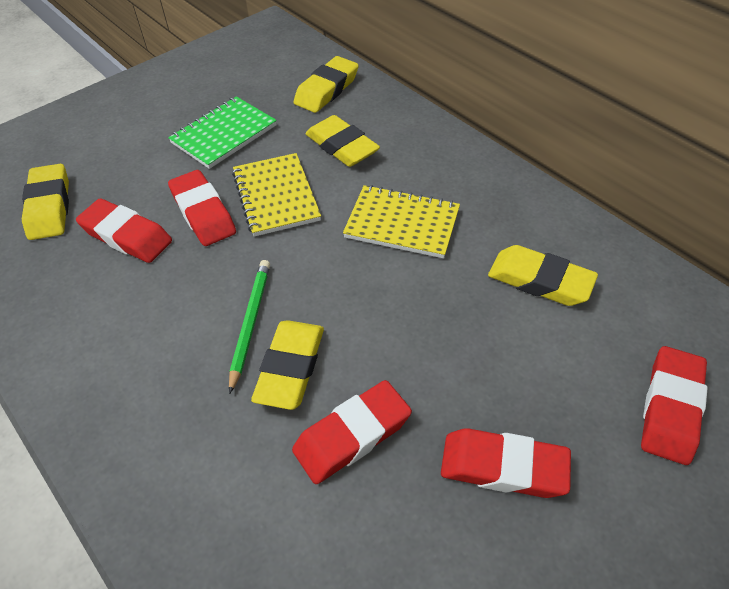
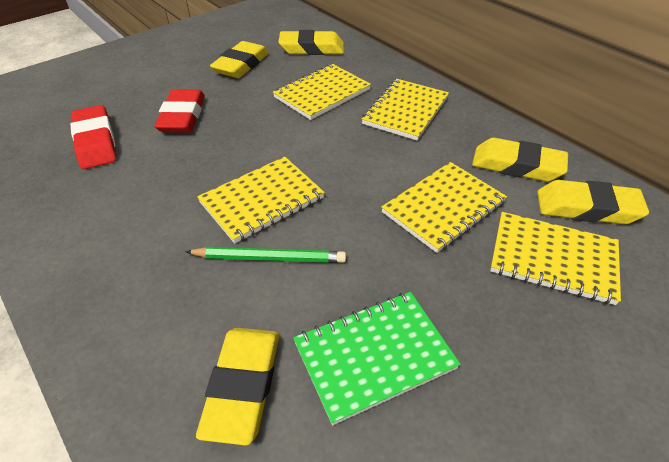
red eraser: [76,198,172,263] [168,170,236,246] [292,380,412,484] [441,428,571,498] [641,346,708,465] = 5 -> [70,105,116,169] [154,89,205,132] = 2
yellow notebook: [232,153,321,237] [343,185,460,258] = 2 -> [197,157,325,244] [273,64,371,120] [362,79,449,141] [381,162,507,253] [490,212,621,305] = 5

